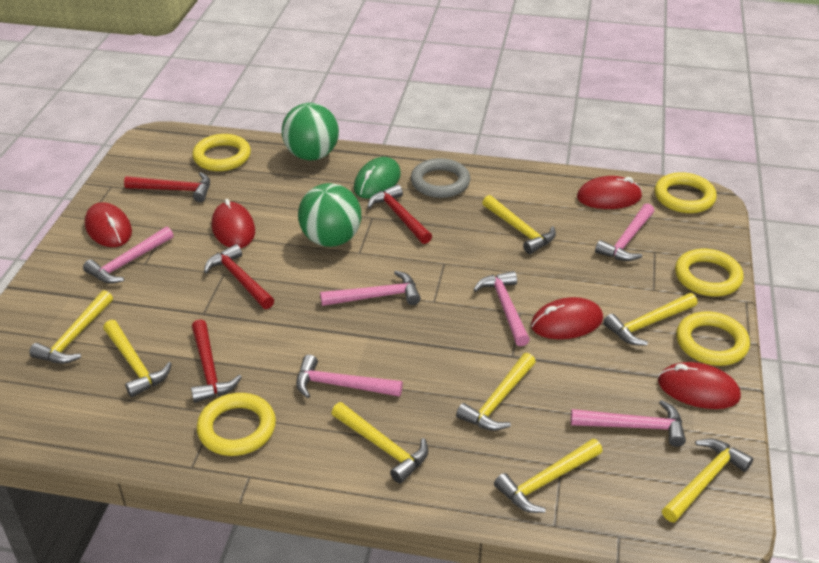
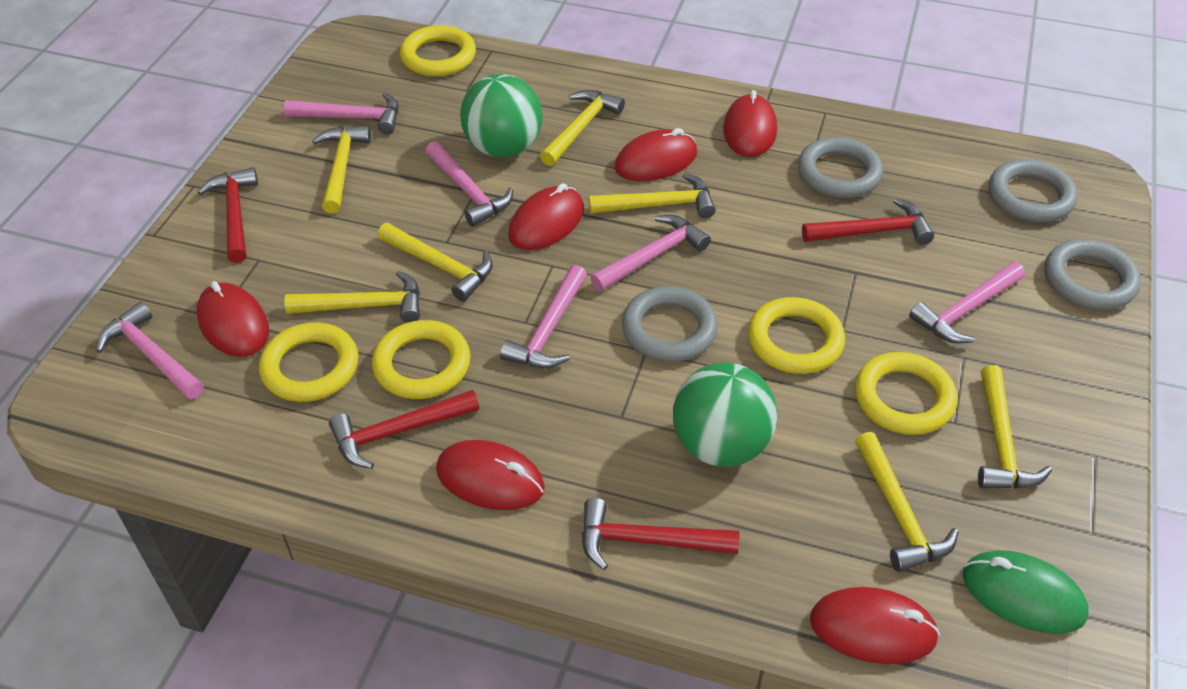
grey ring: [411,158,470,198] = 1 -> [622,286,718,362] [798,137,883,198] [989,159,1078,222] [1045,239,1141,310] = 4
red mouse: [85,202,132,247] [212,199,255,248] [531,297,603,339] [577,176,642,209] [658,362,741,409] = 5 -> [196,281,269,357] [436,440,545,510] [508,183,584,250] [614,128,697,181] [723,90,777,157] [810,587,940,664] = 6
yellow hammer: [29,290,113,364] [103,320,172,397] [331,402,428,484] [456,353,536,431] [482,195,556,254] [494,439,603,513] [603,293,697,346] [662,439,753,523] = 8 -> [284,271,420,323] [312,126,371,213] [378,223,493,301] [540,90,625,166] [589,173,716,218] [855,432,958,572] [978,365,1052,489] = 7

